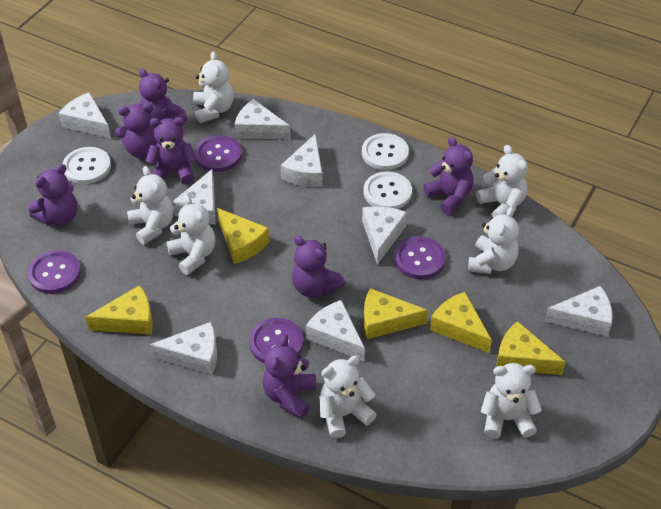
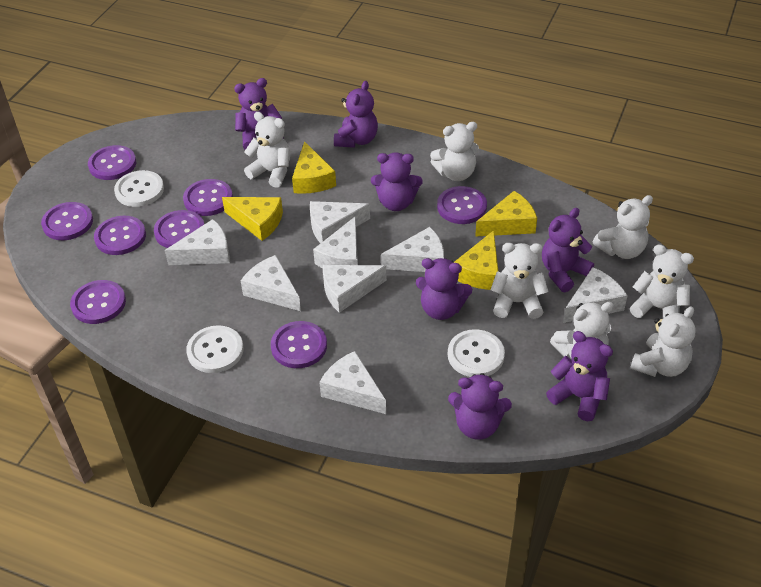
purple button: [28,250,81,294] [195,135,242,172] [249,318,304,363] [394,236,446,279] = 4 -> [41,202,93,240] [70,280,126,324] [88,145,136,180] [94,216,146,255] [154,210,204,248] [183,179,233,216] [271,321,327,368] [437,186,487,224] = 8
yellow cheese: [85,285,153,334] [217,208,270,264] [364,288,428,339] [430,292,492,353] [496,321,566,375] = 5 -> [222,197,283,241] [292,141,336,194] [454,230,498,290] [475,191,537,237] = 4

